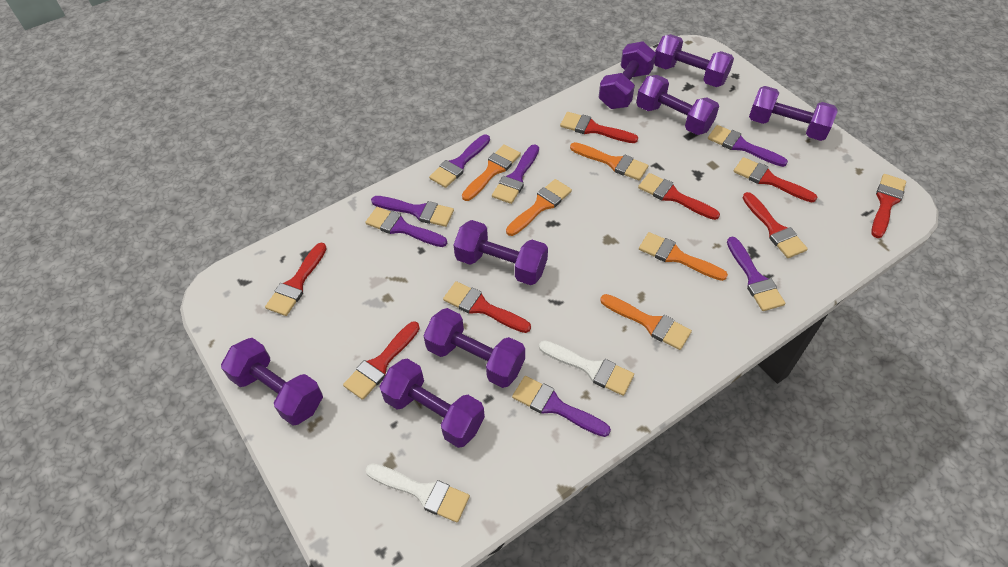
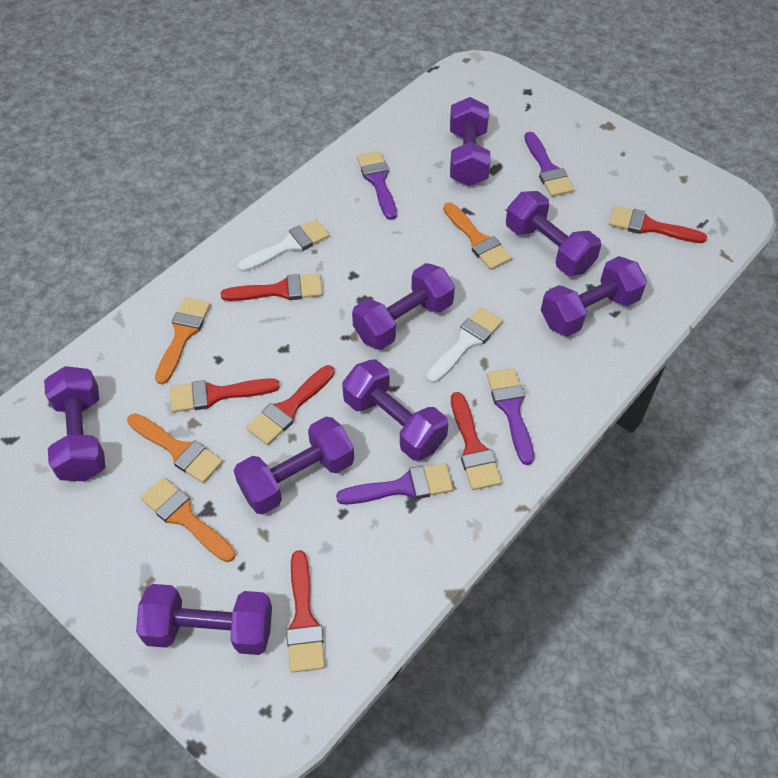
orange brush: [462,144,521,201] [506,179,572,236] [570,142,648,181] [600,294,692,350] [639,232,728,281] = 5 -> [127,413,223,483] [141,477,236,562] [155,297,210,385] [443,202,512,270] = 4
purple brush: [366,207,447,247] [371,196,454,227] [429,135,490,188] [492,144,539,204] [512,376,611,437] [708,125,788,167] [727,237,785,311] = 7 -> [336,463,453,505] [357,151,397,220] [487,368,534,465] [524,132,574,197] = 4
red brush: [265,242,327,316] [343,321,420,400] [443,281,531,333] [560,112,638,143] [638,173,720,220] [734,157,817,202] [743,192,808,258] [871,174,906,238] = 8 -> [170,378,280,412] [221,273,323,301] [247,365,335,445] [286,550,325,673] [451,392,502,490] [609,206,707,243] = 6

